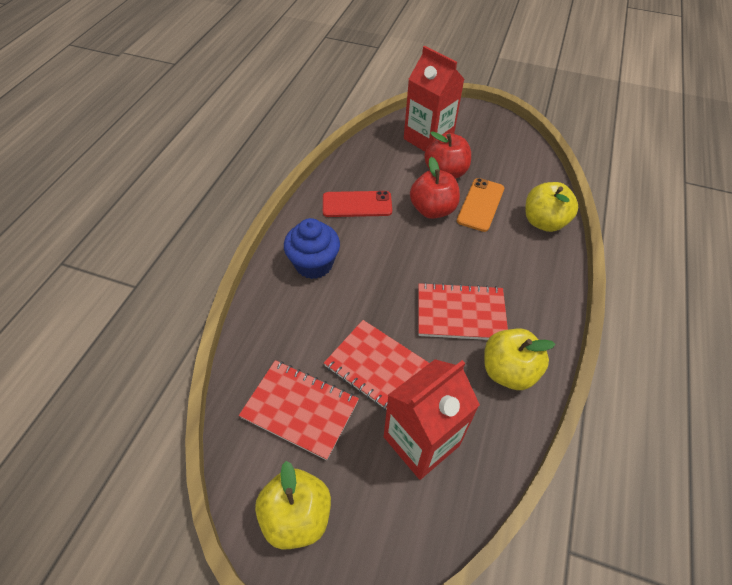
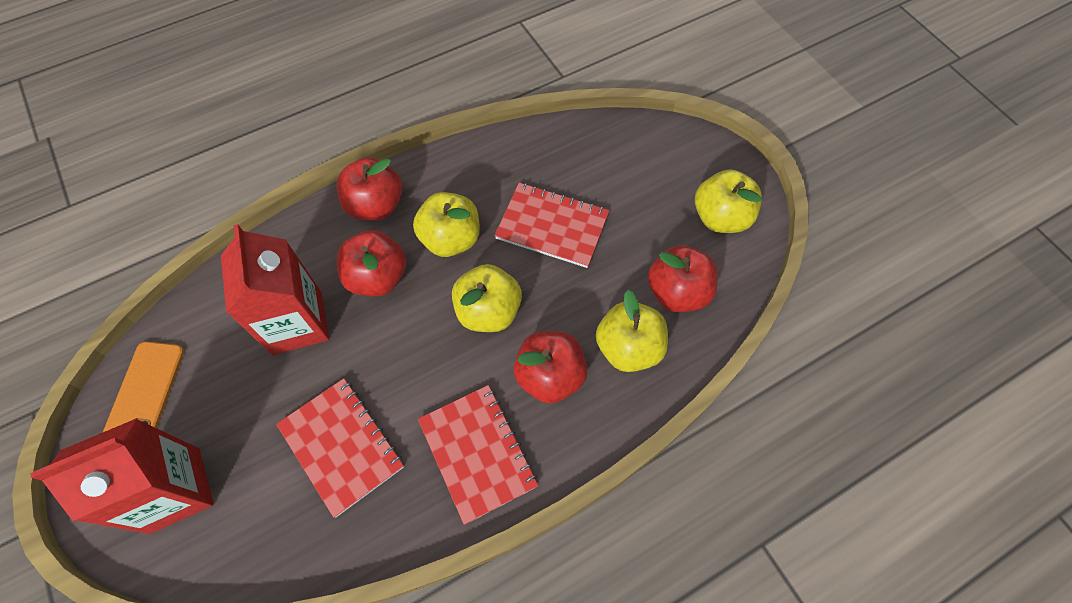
blue cupcake: [284,218,340,279] = 1 -> none = 0
red apple: [410,157,460,219] [424,131,471,179] = 2 -> [337,157,403,221] [337,230,406,297] [514,331,588,404] [648,245,718,312] = 4
red phone: [323,191,392,217] = 1 -> none = 0
yellow apple: [255,461,331,549] [484,329,556,390] [525,182,578,232] = 3 -> [413,192,480,257] [452,264,522,332] [596,290,668,372] [695,170,762,233] = 4

